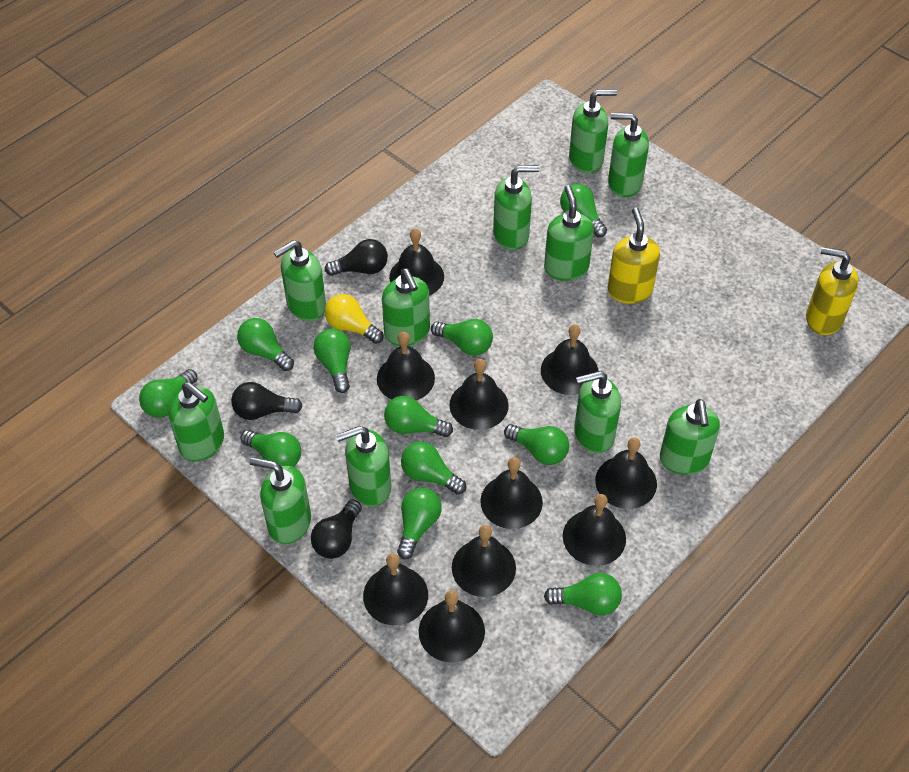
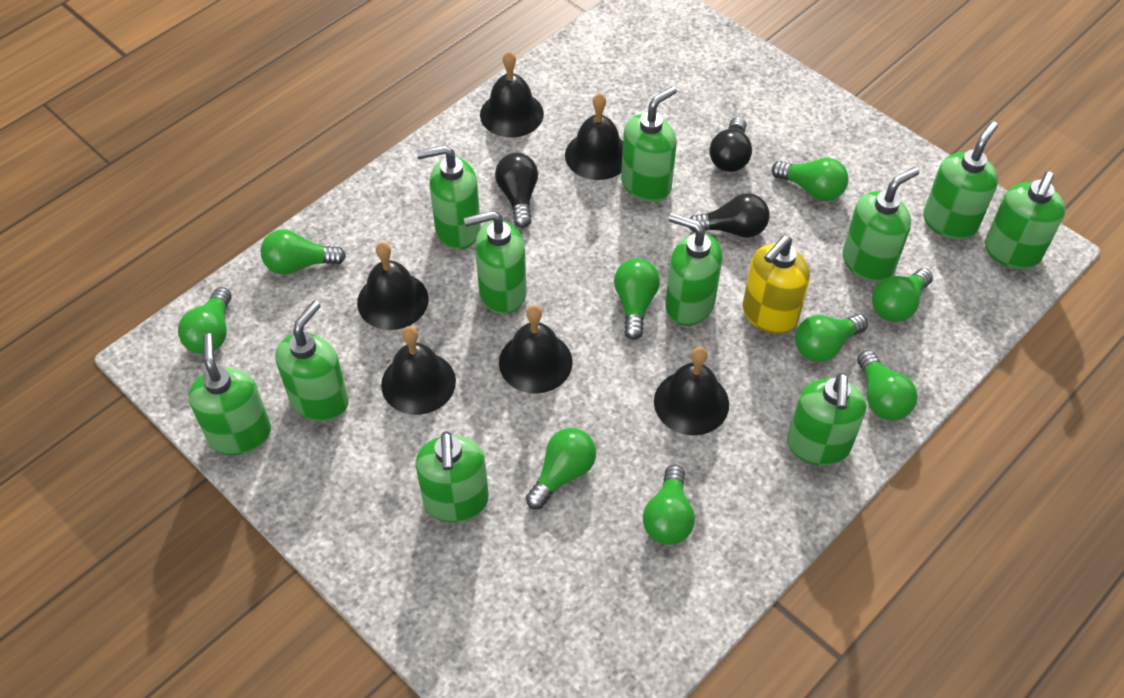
black bell: [363,553,428,625] [377,332,435,400] [389,228,444,296] [419,590,485,663] [449,359,509,430] [452,525,516,597] [480,457,543,529] [541,324,598,395] [563,494,626,566] [595,437,657,509] = 10 -> [357,242,429,330] [381,326,456,415] [480,51,544,138] [499,305,573,394] [565,93,623,180] [654,347,729,435] = 6
green light bulb: [139,369,198,418] [237,318,294,371] [240,430,301,467] [313,328,351,393] [384,396,453,437] [397,488,441,559] [401,442,466,495] [431,319,493,356] [504,424,569,465] [544,573,622,615] [560,184,607,237] = 11 -> [178,287,232,354] [260,229,346,275] [526,428,596,509] [614,258,660,340] [643,465,695,545] [772,158,848,201] [795,314,868,362] [857,350,917,421] [872,268,933,322] = 9
yellow light bulb: [325,294,384,344] = 1 -> none = 0
yellow soap dispenser: [608,207,660,304] [806,247,858,335] = 2 -> [743,236,810,334] = 1

